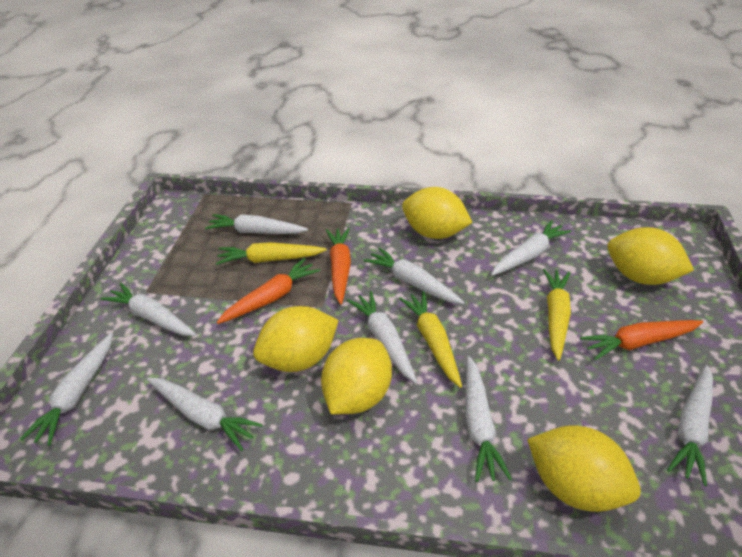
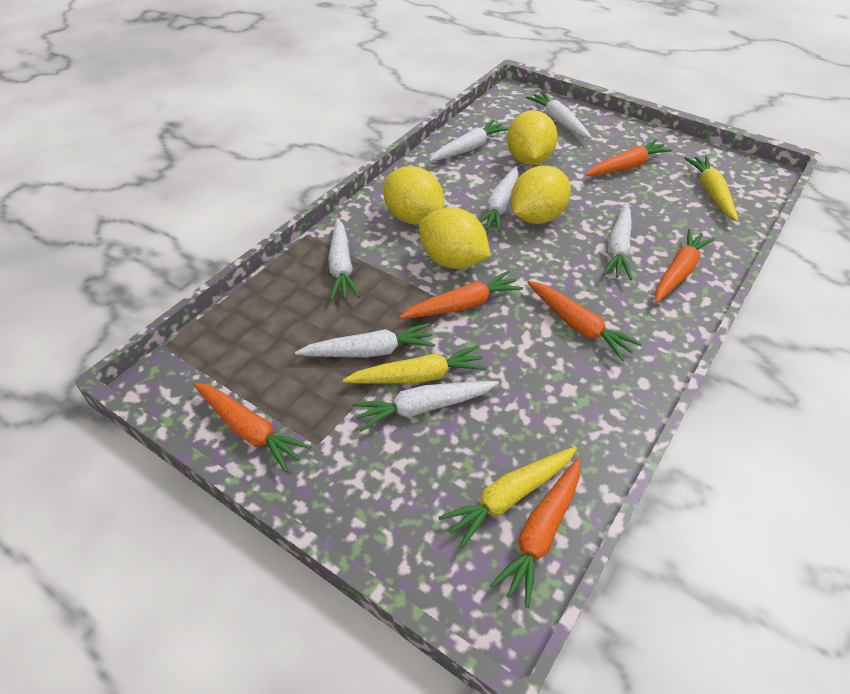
orange carrot: [217,258,320,324] [326,228,351,305] [580,320,703,360] = 3 -> [193,383,312,472] [400,271,523,319] [490,458,580,608] [527,281,642,361] [586,139,672,176] [655,229,715,303] = 6
white carrot: [20,333,113,446] [100,283,196,336] [147,378,263,451] [205,214,308,234] [347,291,417,383] [363,247,464,304] [465,356,512,482] [491,220,572,276] [667,365,713,486] = 9 -> [295,323,435,357] [328,218,360,301] [353,381,499,431] [429,120,509,161] [479,166,519,232] [526,92,592,139] [603,203,632,280] = 7
yellow lemon: [253,306,339,372] [321,338,392,415] [402,187,472,239] [527,425,641,512] [607,227,694,285] = 5 -> [383,166,444,225] [419,207,491,269] [507,110,558,165] [510,166,571,224] = 4

